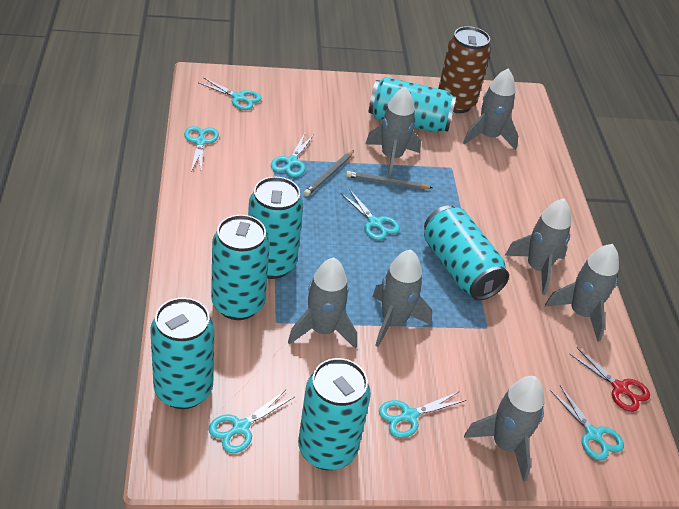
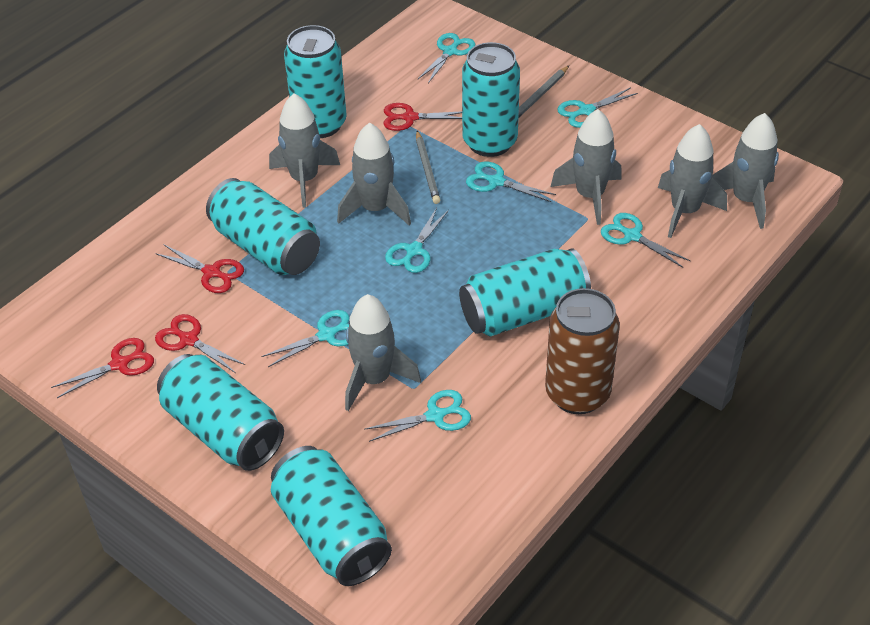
grey rocket: [288,257,357,349] [365,87,421,178] [372,249,432,347] [463,68,518,150] [464,376,545,482] [505,199,571,295] [545,244,619,342] = 7 -> [269,94,340,208] [337,123,411,225] [345,294,421,411] [551,109,622,225] [658,124,727,238] [712,113,779,229] = 6
red scissors: [570,348,650,412] = 1 -> [51,338,154,398] [155,244,244,293] [155,314,245,373] [383,103,462,131] = 4

